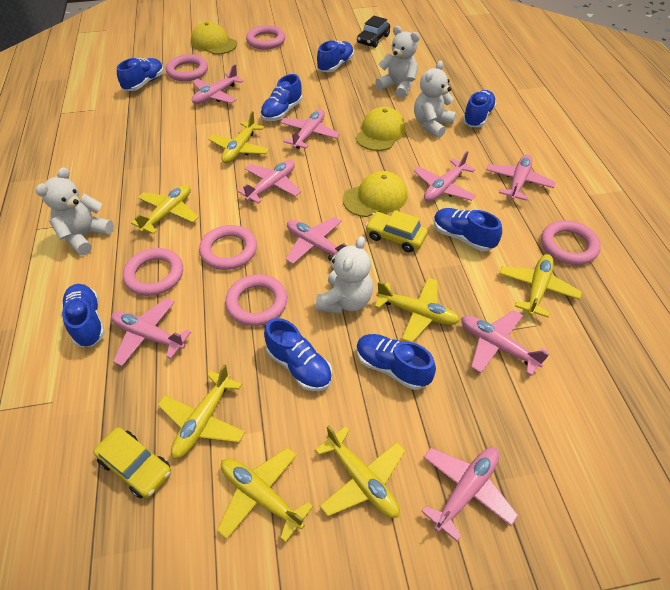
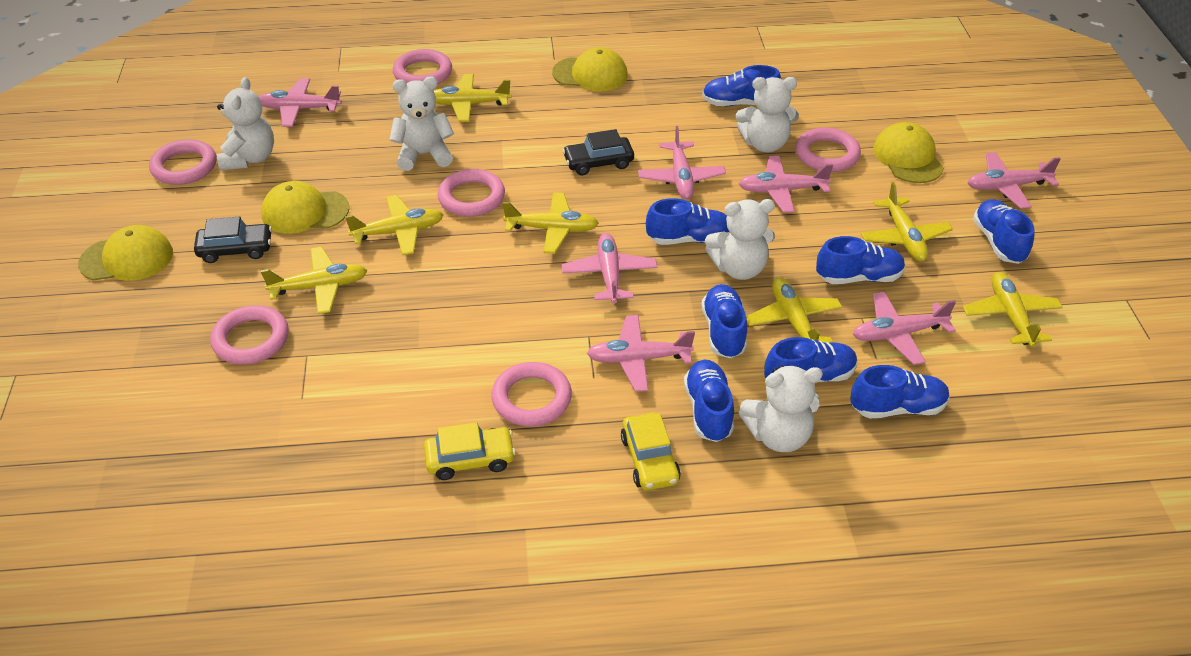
black car: [357,16,390,48] = 1 -> [194,216,272,263] [562,129,634,175] = 2
pink plane: [111,298,191,366] [192,64,244,104] [238,160,301,204] [280,109,340,149] [286,217,352,264] [414,151,476,202] [421,447,519,541] [461,310,549,376] [486,154,556,201] = 9 -> [259,78,342,127] [562,233,658,304] [587,315,695,392] [638,126,726,199] [739,156,833,213] [853,292,956,365] [967,152,1061,209] = 7
white teddy bear: [36,167,114,255] [316,236,373,314] [375,26,420,98] [414,61,456,138] = 4 -> [217,77,274,170] [389,77,454,171] [705,199,775,280] [736,77,799,152] [739,365,823,452] = 5
yellow cap: [191,22,237,55] [343,171,407,217] [356,107,406,151] = 3 -> [78,225,173,281] [261,181,349,234] [552,47,628,91] [873,122,944,183] = 4

